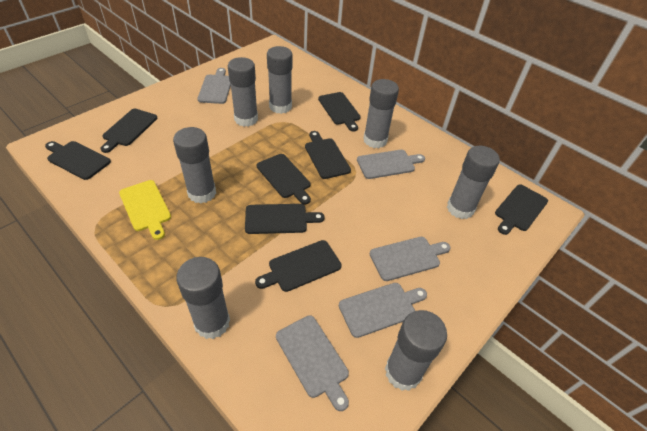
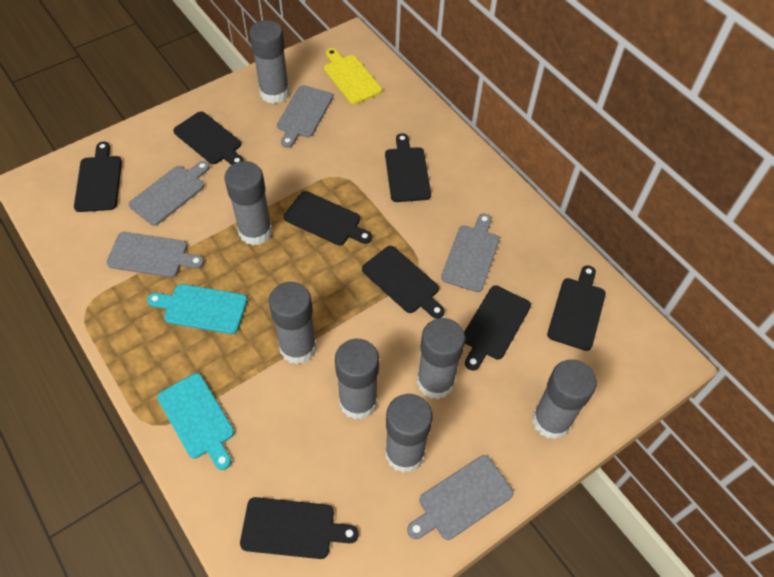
turquoise cutting board: none = 0 -> [147,284,247,334] [157,373,234,470] = 2

